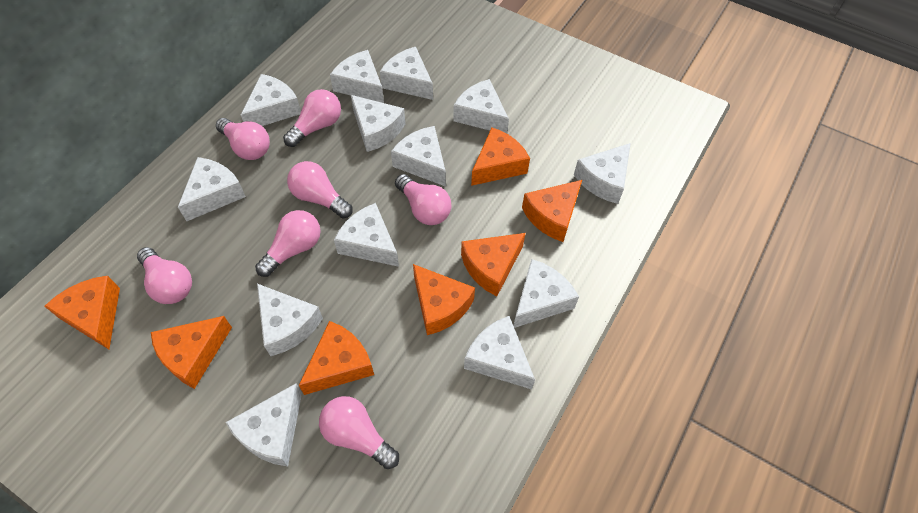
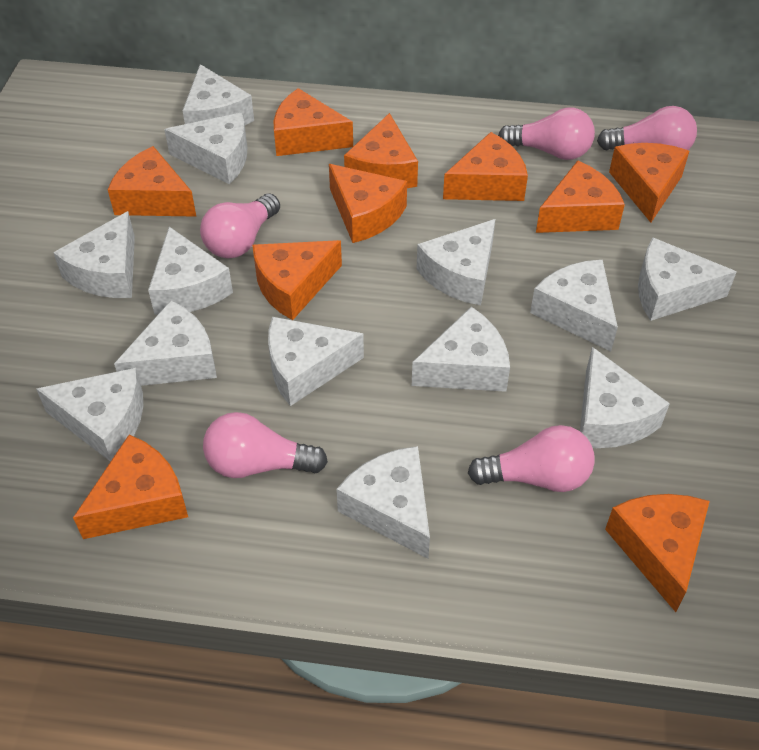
orange cheese: [44,276,120,349] [151,316,232,389] [298,321,374,395] [413,264,475,335] [461,233,526,296] [471,128,530,186] [522,180,582,242] = 7 -> [73,435,188,539] [108,146,196,217] [252,240,342,320] [274,88,353,156] [329,164,407,243] [344,113,418,188] [443,132,528,201] [536,161,625,233] [605,494,710,612] [609,143,689,223] = 10
pink light bulb: [137,247,192,304] [216,118,270,160] [255,210,321,277] [283,89,341,147] [287,161,353,218] [319,396,399,469] [395,174,451,225] = 7 -> [200,193,280,259] [203,412,328,478] [468,425,595,492] [498,108,595,160] [597,106,697,151] = 5

